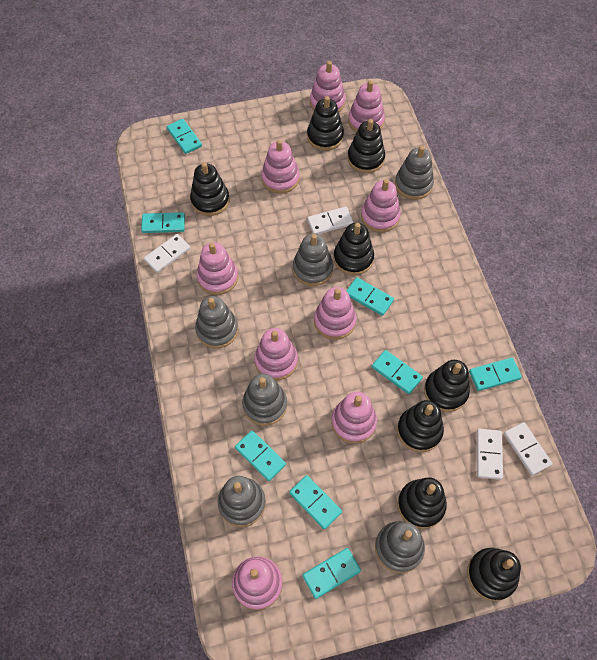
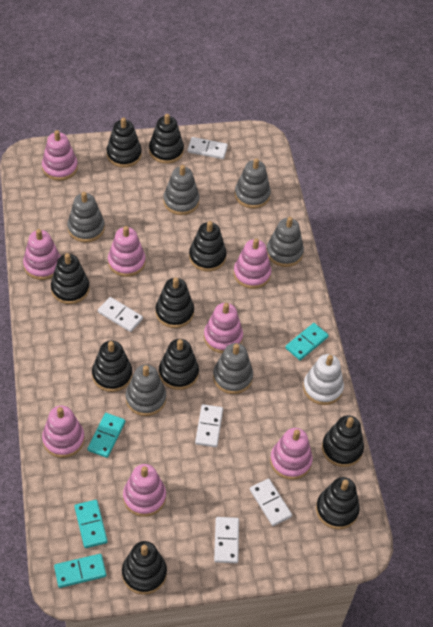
black stacking toy: [190,162,229,216] [307,96,344,151] [334,223,374,275] [347,119,385,173] [397,400,444,452] [398,477,447,529] [424,360,470,412] [467,548,521,601] = 8 -> [51,253,90,304] [92,341,132,392] [106,117,142,168] [122,541,167,595] [149,114,184,164] [155,277,194,328] [159,339,199,390] [189,221,227,271] [316,477,360,529] [322,415,364,467] = 10
pink stacking toy: [197,242,238,295] [232,556,283,610] [254,328,298,380] [261,140,299,193] [310,61,346,112] [314,287,356,340] [331,391,377,444] [348,80,385,132] [361,179,401,232] = 9 -> [23,229,60,280] [42,130,78,181] [42,406,85,458] [108,226,146,277] [123,464,166,517] [204,303,243,353] [234,238,271,289] [270,428,313,480] = 8
turquoise domino: [141,212,185,233] [167,119,202,154] [235,430,286,481] [289,475,342,529] [303,548,361,599] [346,277,394,316] [372,350,423,394] [469,357,522,391] = 8 -> [54,554,106,588] [74,500,108,548] [87,413,125,458] [285,323,329,360] = 4
white domino: [144,234,191,273] [307,207,353,234] [477,429,503,480] [504,422,553,476] = 4 -> [98,297,143,332] [188,137,228,159] [195,404,223,447] [214,517,239,563] [250,478,292,526] = 5
white stacking toy: none = 0 -> [303,354,344,405] = 1

